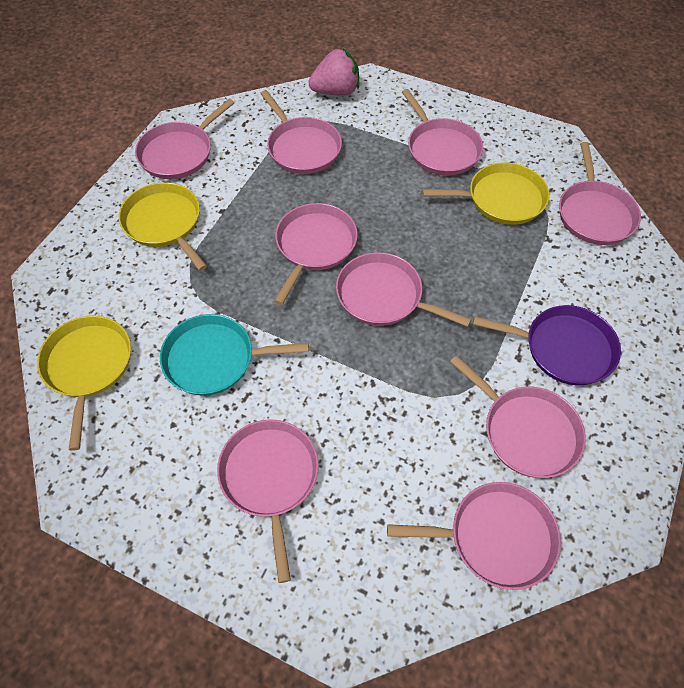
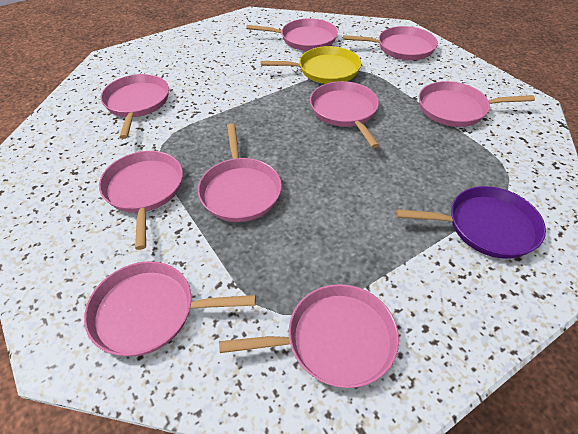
pink strawberry: [308,49,359,96] = 1 -> none = 0
turquoise pan: [160,314,309,396] = 1 -> none = 0
yellow pan: [37,316,131,451] [119,182,207,271] [422,162,549,225] = 3 -> [261,46,361,84] = 1

